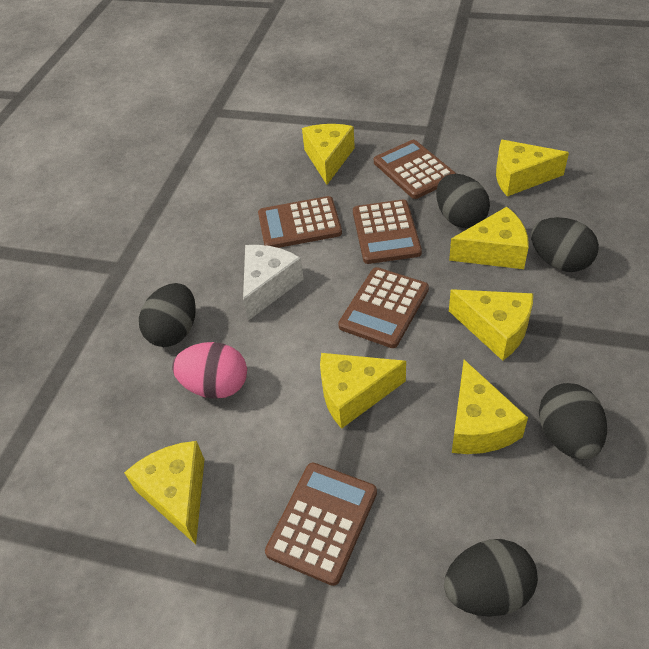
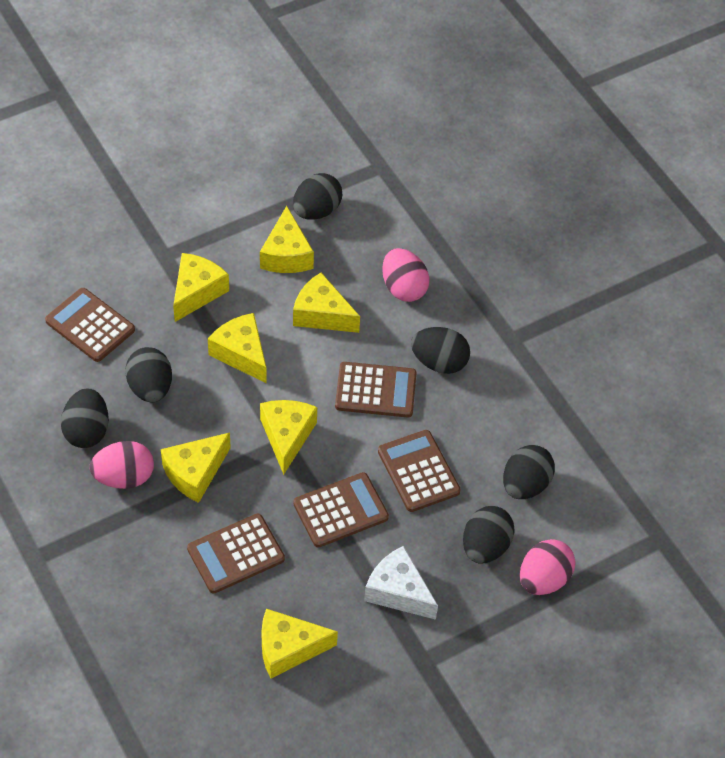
black egg: [139,283,196,347] [436,174,490,228] [444,539,538,617] [531,217,599,272] [539,383,607,460] = 5 -> [61,388,109,448] [125,347,172,403] [293,173,342,220] [411,327,470,374] [463,506,515,564] [503,445,555,499] = 6
pink egg: [172,342,247,399] = 1 -> [90,441,154,489] [382,248,429,302] [520,539,575,595] = 3

